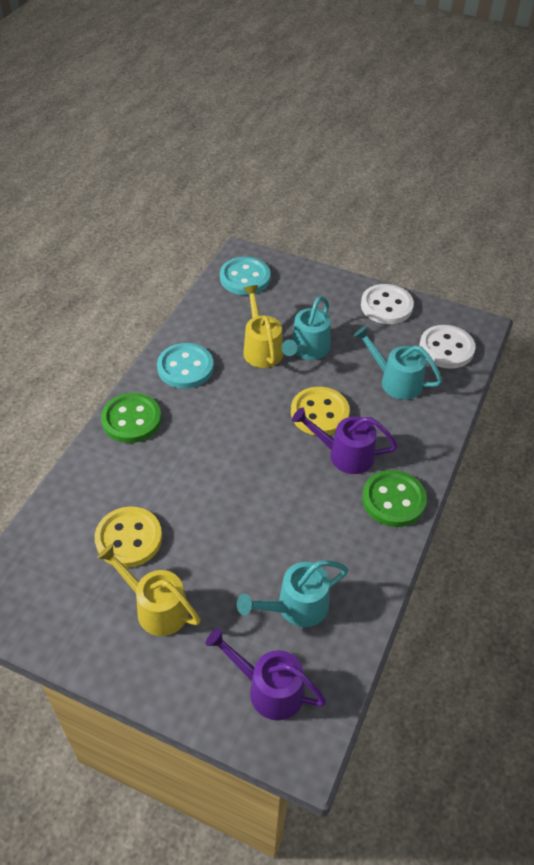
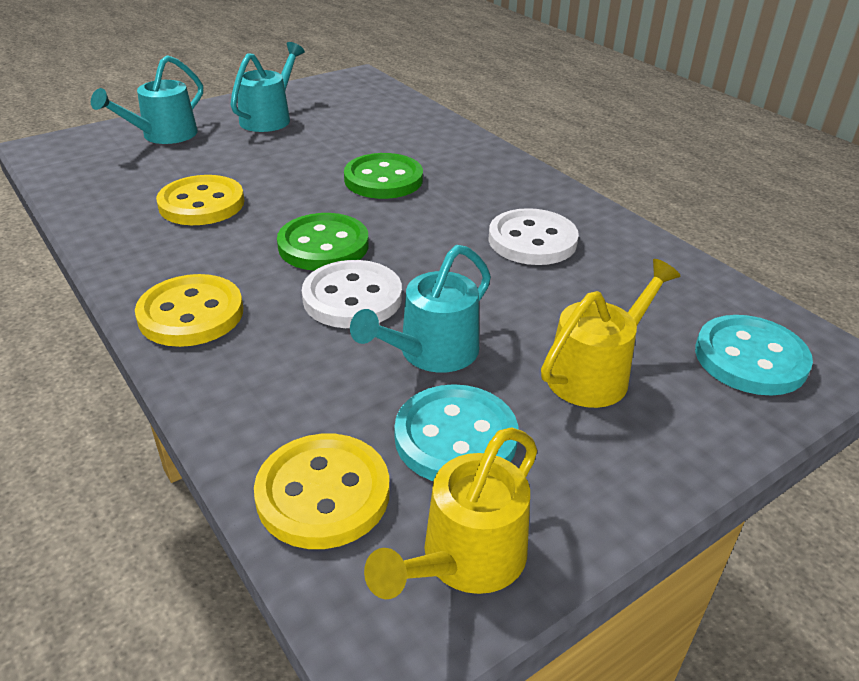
purple watering can: [206,628,326,720] [292,407,398,474] = 2 -> none = 0
yellow button: [95,507,162,568] [291,387,350,435] = 2 -> [135,274,243,347] [156,175,244,225] [254,434,390,549] = 3

